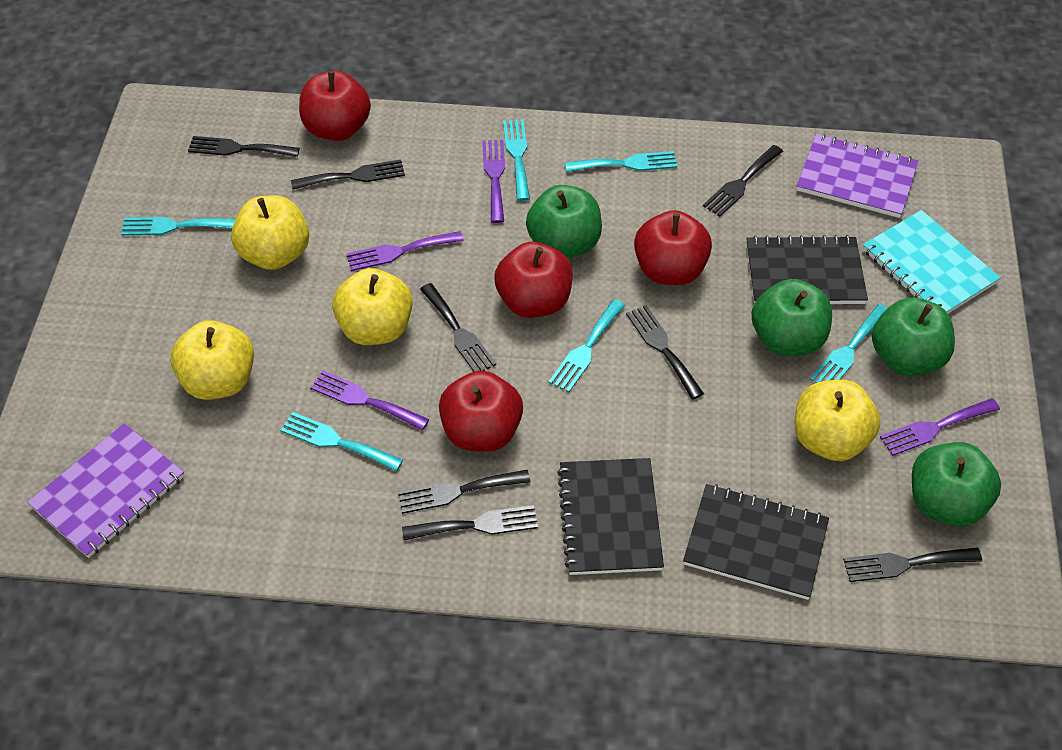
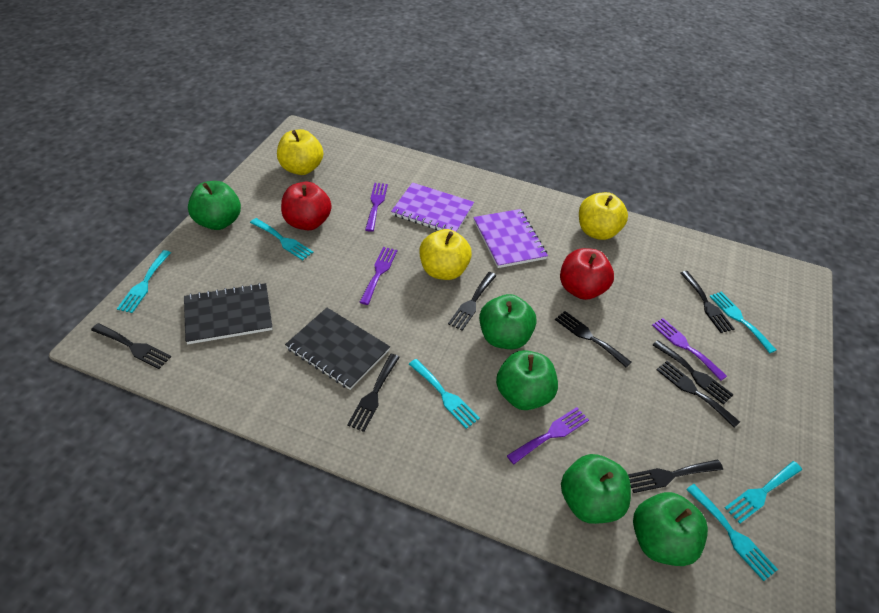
black notebook: [557,458,664,575] [683,484,829,600] [746,235,868,304] = 3 -> [184,283,272,344] [285,308,390,390] = 2
green apple: [526,185,602,258] [752,279,832,356] [872,298,955,376] [912,442,1001,527] = 4 -> [188,181,241,230] [479,294,537,349] [496,350,558,410] [561,454,631,524] [633,492,708,566] = 5
red apple: [299,70,371,141] [439,370,523,452] [494,242,573,318] [634,210,712,285] = 4 -> [281,182,332,230] [560,248,614,300] = 2
turquoise notebook: [863,210,1001,313] = 1 -> none = 0
yellow apple: [170,320,254,400] [231,195,309,270] [332,268,413,345] [795,380,880,461] = 4 -> [277,129,323,175] [419,229,472,280] [579,192,628,240] = 3

